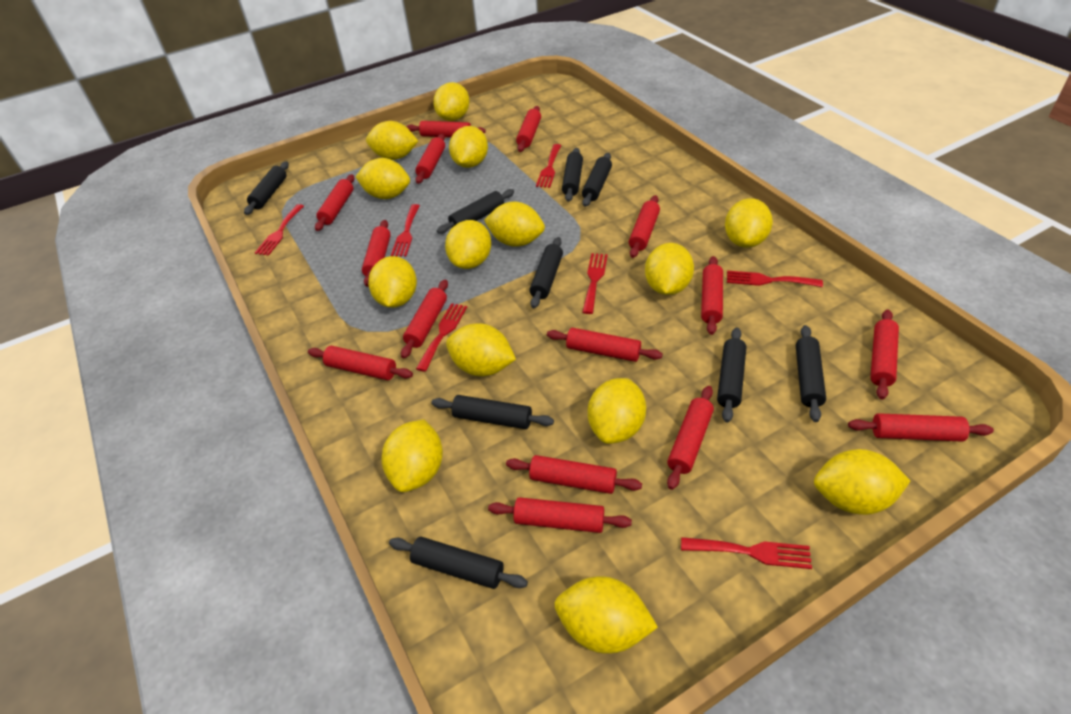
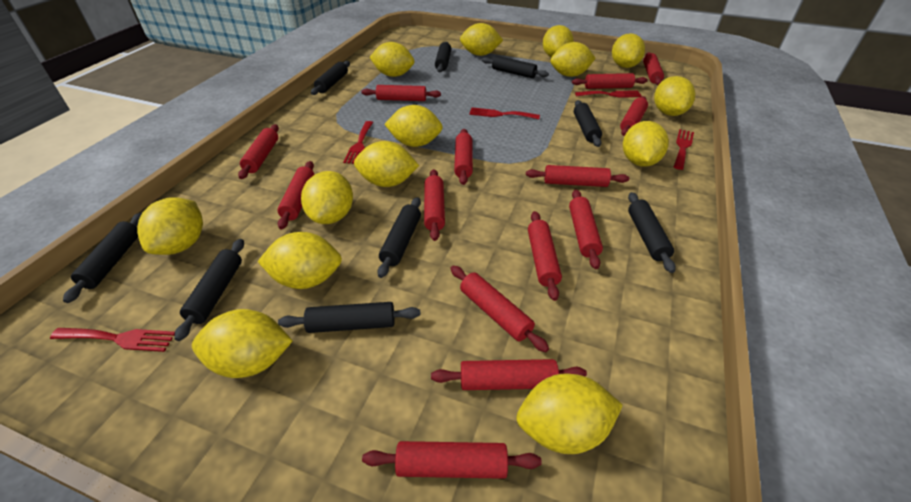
red fork: [255,204,304,256] [391,204,420,256] [416,303,467,372] [536,144,561,188] [582,253,608,314] [681,537,812,569] [727,271,823,287] = 7 -> [50,328,175,352] [343,121,373,164] [469,108,540,119] [575,90,642,98] [674,129,694,170] = 5
red rolling pin: [308,346,413,380] [315,174,354,231] [362,220,391,287] [401,279,448,359] [406,121,486,138] [415,134,445,184] [488,497,632,533] [506,455,642,494] [516,106,541,152] [547,328,663,362] [629,195,660,258] [667,386,714,490] [701,256,723,335] [848,413,994,442] [870,310,899,400] = 15 -> [238,124,279,179] [277,161,315,229] [361,85,441,101] [362,441,542,479] [424,169,445,241] [431,359,587,390] [450,266,549,352] [454,129,473,185] [526,165,629,187] [528,211,562,301] [569,189,603,269] [572,73,648,89] [620,96,648,136] [643,52,664,85] = 14

